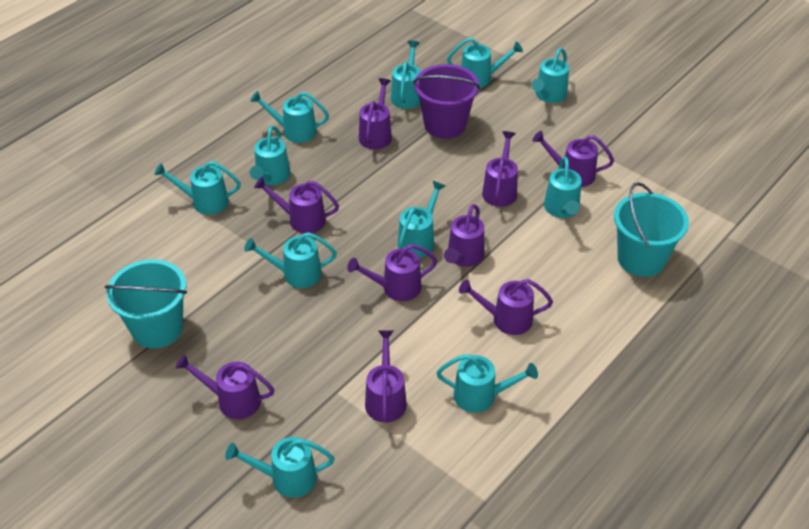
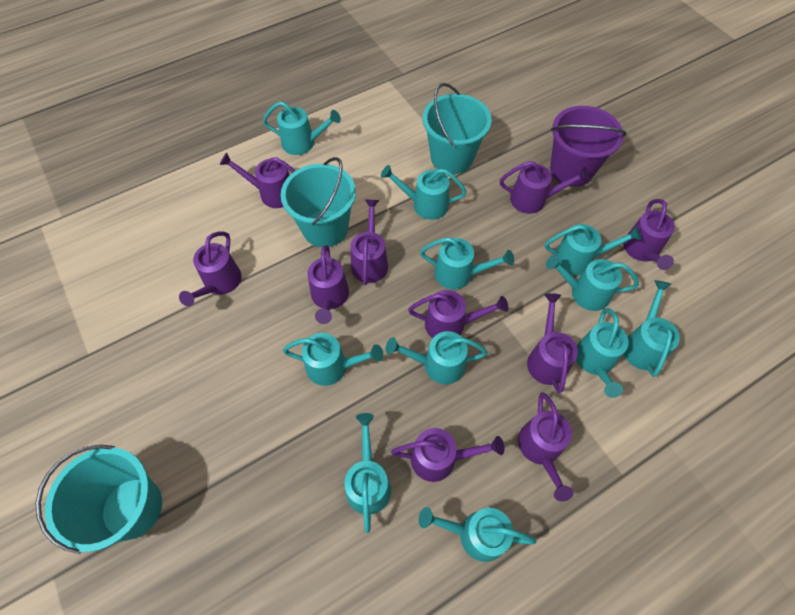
purple watering can: [176,354,274,419] [254,177,339,233] [347,244,437,301] [359,78,392,149] [365,330,407,423] [444,204,484,267] [459,279,553,335] [482,131,518,207] [533,131,614,187] = 9 -> [179,232,242,306] [220,153,296,208] [308,245,349,324] [350,199,388,285] [391,428,505,482] [408,290,508,338] [500,161,589,214] [518,392,573,502] [527,293,578,393] [623,199,675,270] = 10
turquoise bucket: [105,259,187,349] [614,182,689,277] = 2 -> [35,445,162,554] [281,157,356,247] [423,83,492,174] = 3

